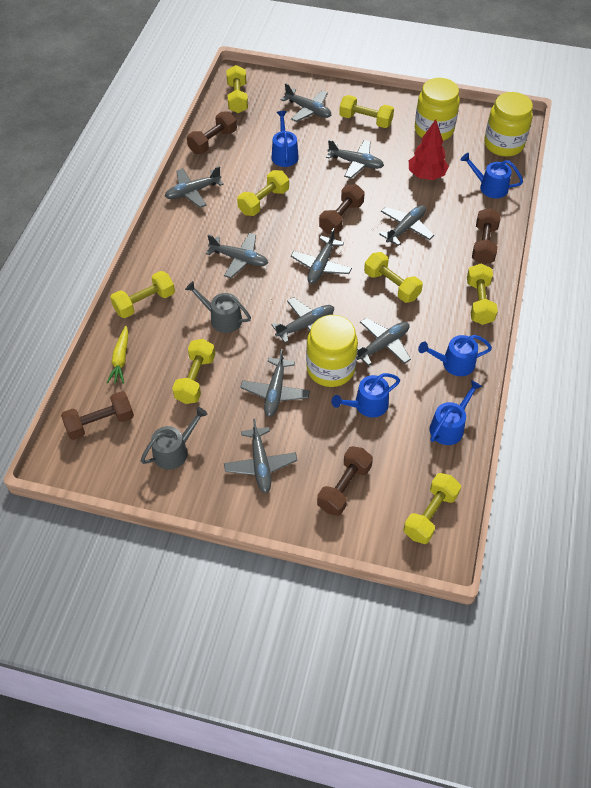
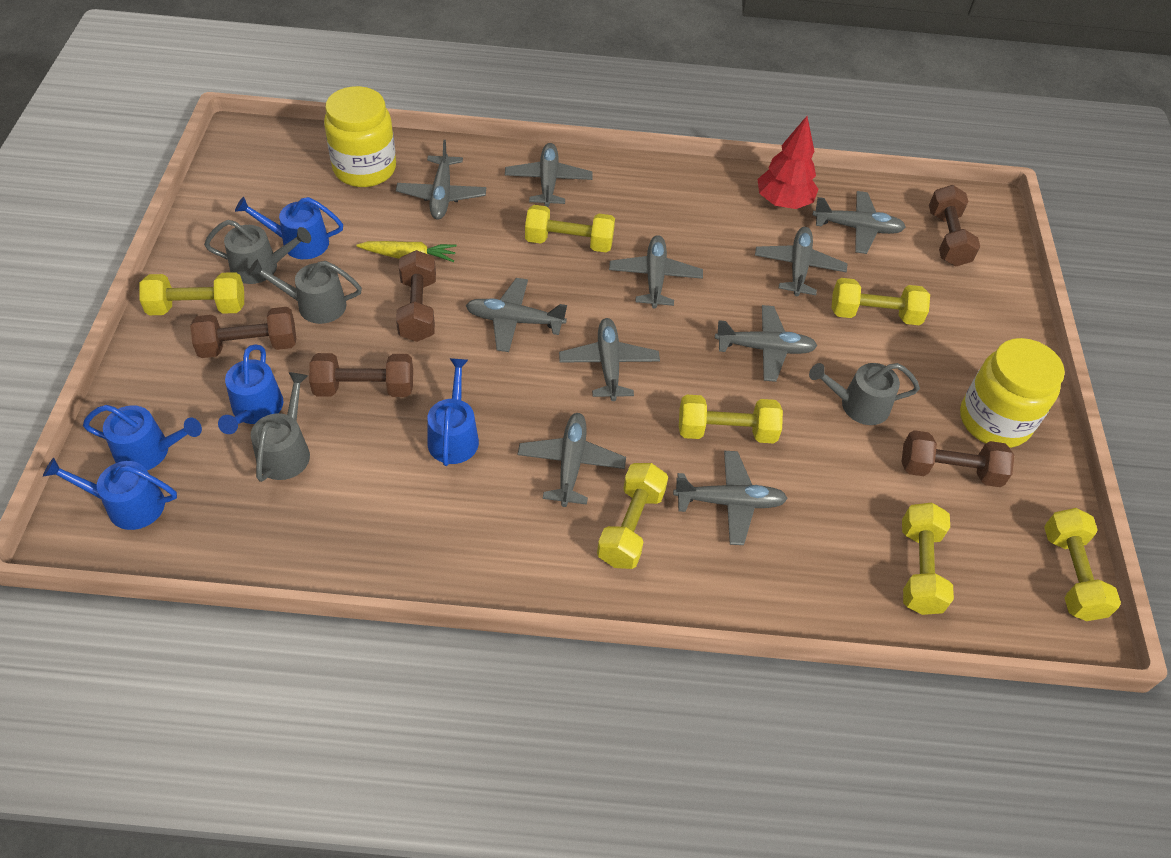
grey watering can: [141,407,208,470] [185,281,251,333] = 2 -> [204,220,311,284] [248,259,362,324] [251,372,310,482] [809,363,920,425] = 4
yellow dumbbell: [110,271,175,318] [172,339,215,404] [226,65,248,113] [237,170,289,216] [339,95,394,128] [364,252,423,303] [404,473,461,544] [467,263,498,325] = 8 -> [139,272,244,315] [525,205,615,252] [597,463,668,569] [679,394,783,443] [832,278,930,325] [902,503,954,615] [1044,508,1121,621] = 7
yellow jar: [306,315,358,387] [415,78,460,141] [484,92,533,157] = 3 -> [324,86,396,187] [960,338,1065,448] = 2

